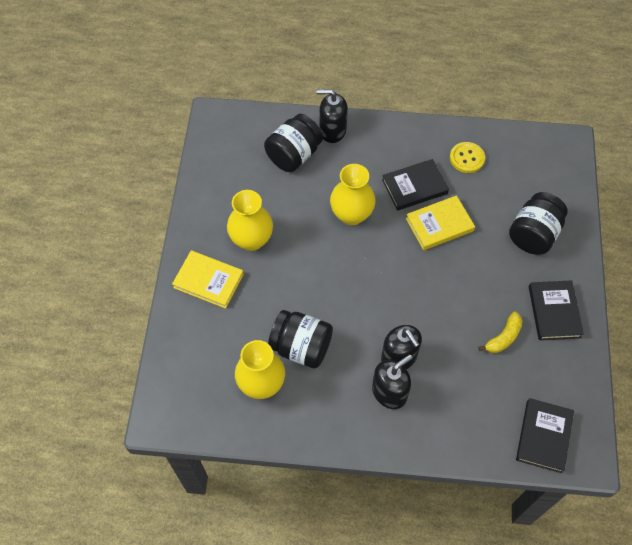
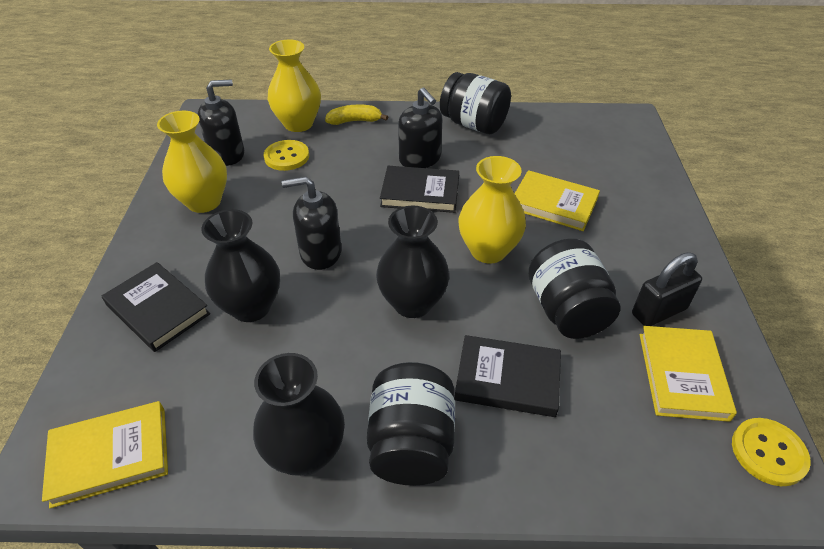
black padlock: none = 0 -> [632,252,702,326] = 1
black vase: none = 0 -> [201,209,280,322] [253,353,345,476] [376,206,449,318] = 3
yellow book: [172,250,244,309] [406,195,475,250] = 2 -> [42,401,168,508] [514,170,600,231] [640,326,737,422] = 3
yellow button: [450,142,485,173] = 1 -> [264,140,309,171] [732,418,811,486] = 2

